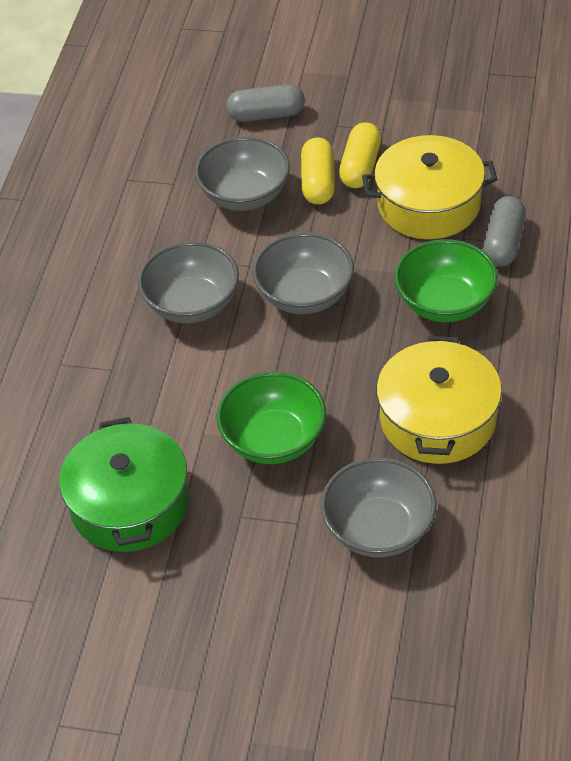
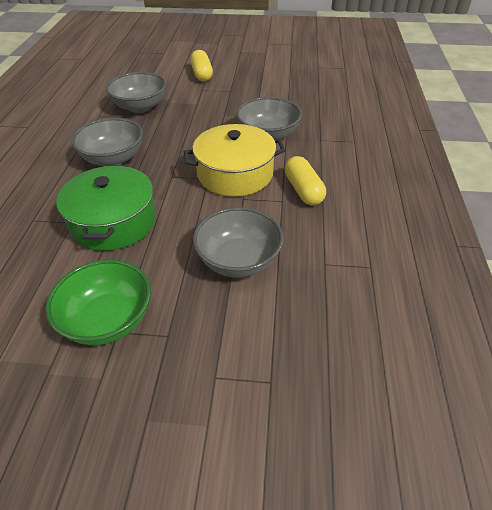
green bowl: [217,372,326,464] [394,239,498,322] = 2 -> [46,260,151,345] = 1
grey capsule: [226,84,305,122] [483,196,526,267] = 2 -> none = 0
yellow pot: [362,135,498,239] [376,336,502,464] = 2 -> [183,124,286,197] = 1

